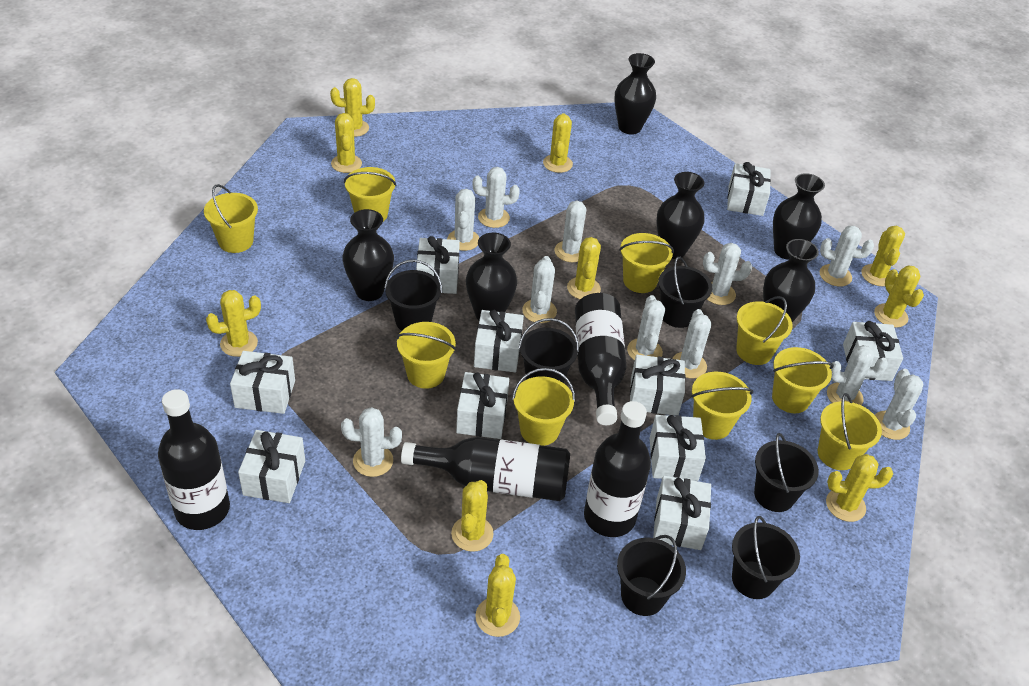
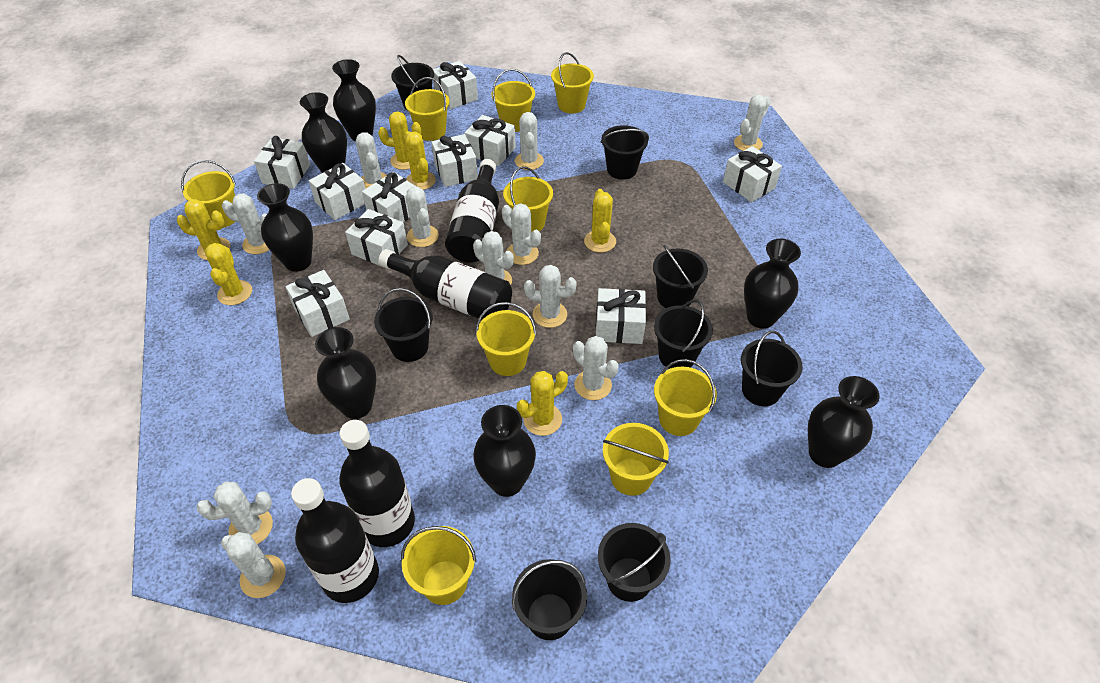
black bucket: [384,260,442,331] [519,318,579,383] [617,535,686,616] [658,257,712,328] [732,516,800,599] [754,433,819,512] = 6 -> [374,288,433,362] [391,55,434,111] [512,559,587,640] [598,523,671,602] [601,125,649,180] [653,245,708,308] [654,300,713,369] [741,331,803,406] = 8
black vase: [342,209,394,301] [466,232,517,320] [615,53,656,135] [656,172,705,259] [763,239,819,322] [773,173,825,260] = 6 -> [257,183,313,272] [300,92,347,173] [315,327,377,419] [332,59,376,141] [473,405,536,497] [744,239,801,329] [808,376,880,468] = 7
yellow cactus: [206,290,261,357] [330,78,375,137] [331,113,362,173] [451,480,494,552] [475,554,520,637] [543,113,573,173] [567,237,601,299] [826,454,893,522] [861,226,905,286] [874,265,924,328] = 10 -> [177,199,230,260] [205,243,252,305] [378,112,421,170] [404,131,436,190] [517,371,568,436] [584,189,616,253] = 6

